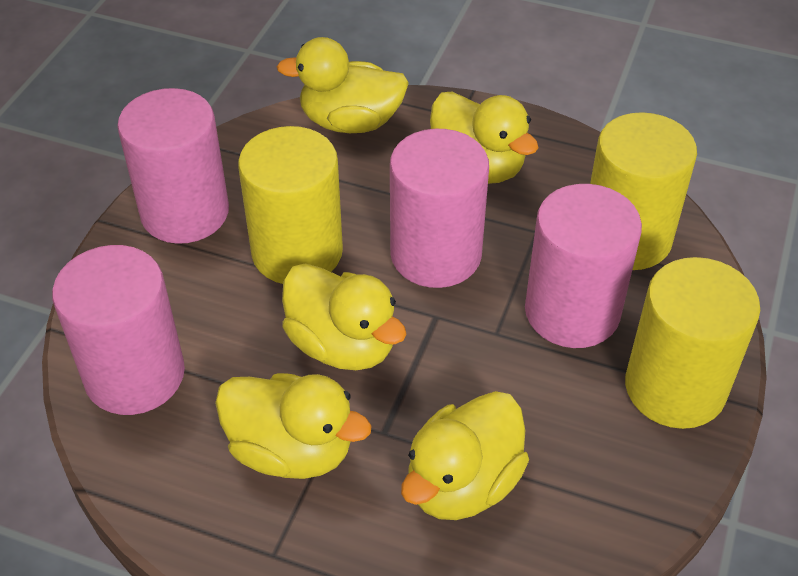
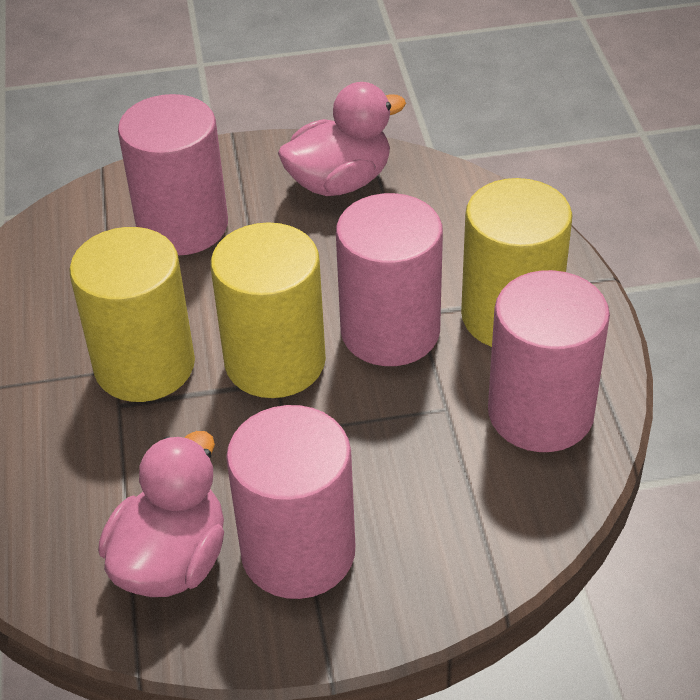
pink duck: none = 0 -> [98,431,224,597] [278,82,406,196] = 2
yellow duck: [215,373,372,479] [277,37,409,133] [282,263,407,370] [401,391,529,520] [430,92,539,184] = 5 -> none = 0

